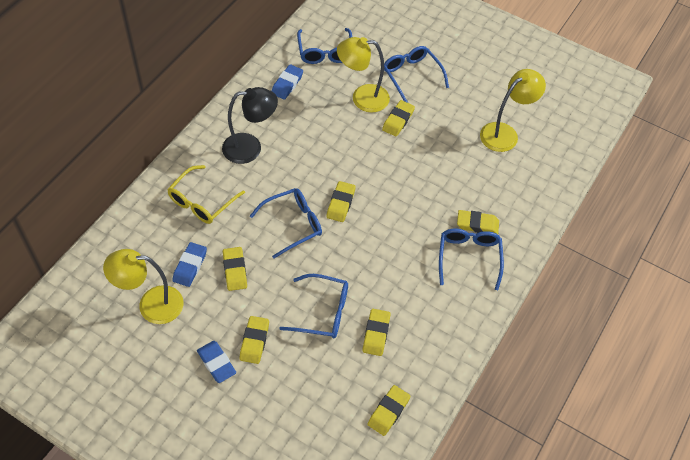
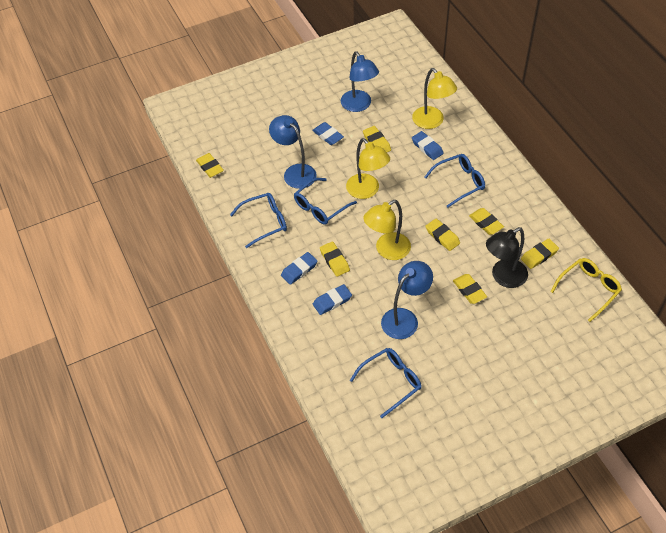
blue eraser: [172,242,207,287] [197,341,236,383] [272,64,303,100] = 3 -> [281,252,318,285] [312,122,344,145] [313,284,352,315] [412,131,444,160] = 4
blue glasses: [250,188,322,258] [279,274,348,338] [297,28,352,64] [384,46,449,103] [439,229,504,290] = 5 -> [230,193,287,248] [294,178,357,224] [350,348,422,418] [425,154,485,208] = 4
blue lamp: none = 0 -> [269,115,317,189] [340,51,379,112] [381,261,433,339] = 3

